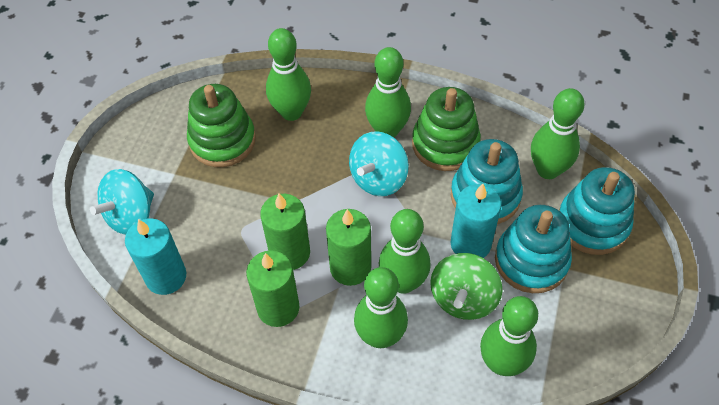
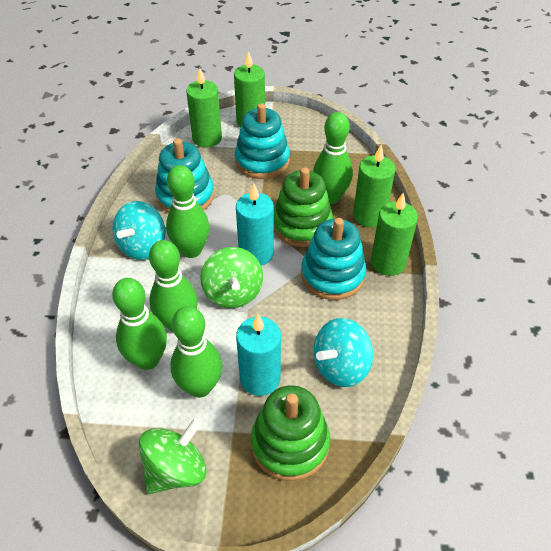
green bowling pin: [266,28,311,121] [354,267,408,348] [365,47,411,137] [379,209,431,294] [480,296,538,376] [531,88,585,179] = 6 -> [112,278,167,370] [149,240,198,332] [166,165,210,258] [170,306,222,398] [313,112,353,204] = 5
green candle: [246,250,299,327] [260,194,310,270] [326,209,371,286] = 3 -> [186,68,222,148] [234,51,265,128] [353,145,395,227] [371,192,418,276] = 4
green spinning top: [430,253,502,320] = 1 -> [139,418,207,494] [200,247,263,308] = 2

